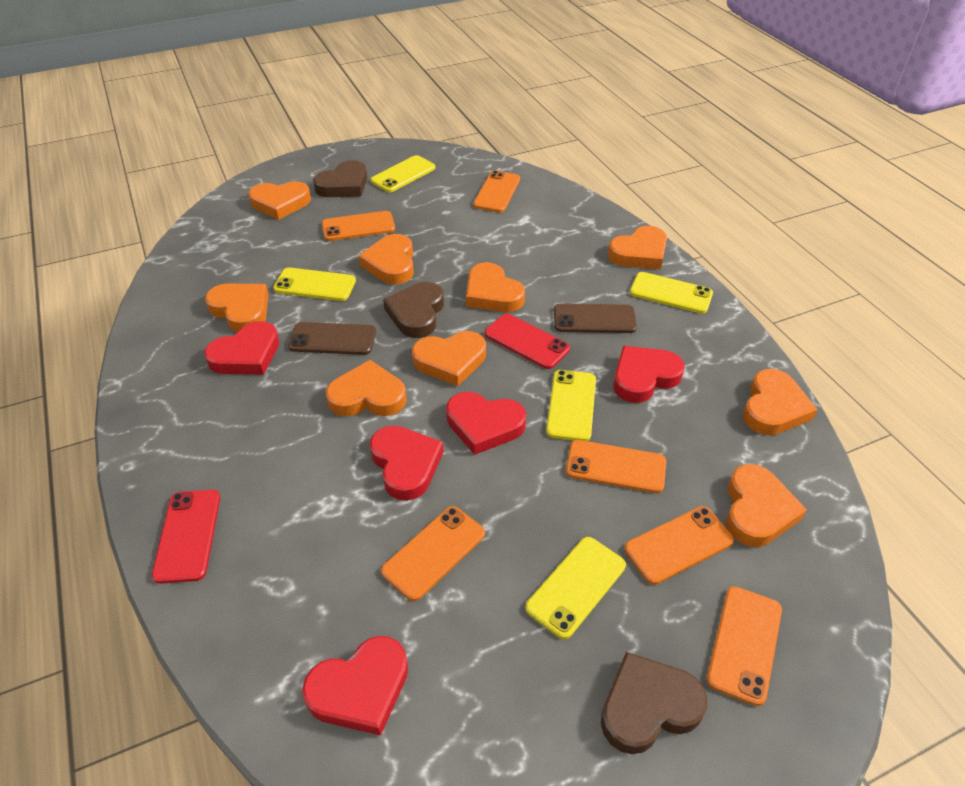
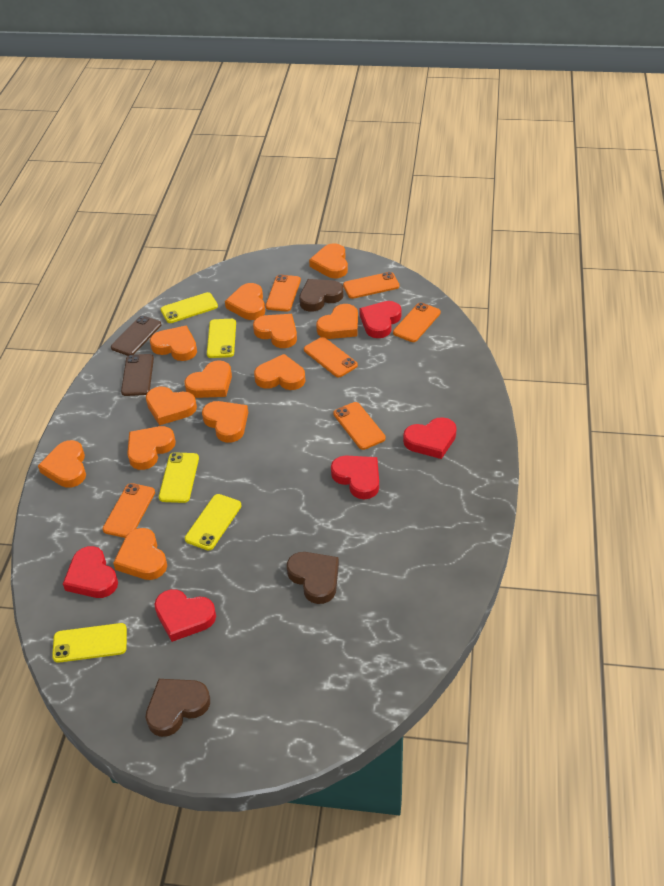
orange heart: [205,284,269,332] [248,181,311,220] [326,360,407,416] [358,234,414,284] [412,331,486,386] [466,262,525,312] [608,226,667,269] [726,464,807,547] [743,369,818,435] = 9 -> [38,440,86,488] [113,528,167,580] [127,426,176,470] [146,387,197,425] [150,326,197,361] [184,360,232,398] [202,401,248,443] [225,283,265,320] [253,314,297,348] [254,354,306,390] [309,243,348,278] [316,304,358,339] = 12
red phone: [152,490,220,584] [485,314,570,369] = 2 -> none = 0

